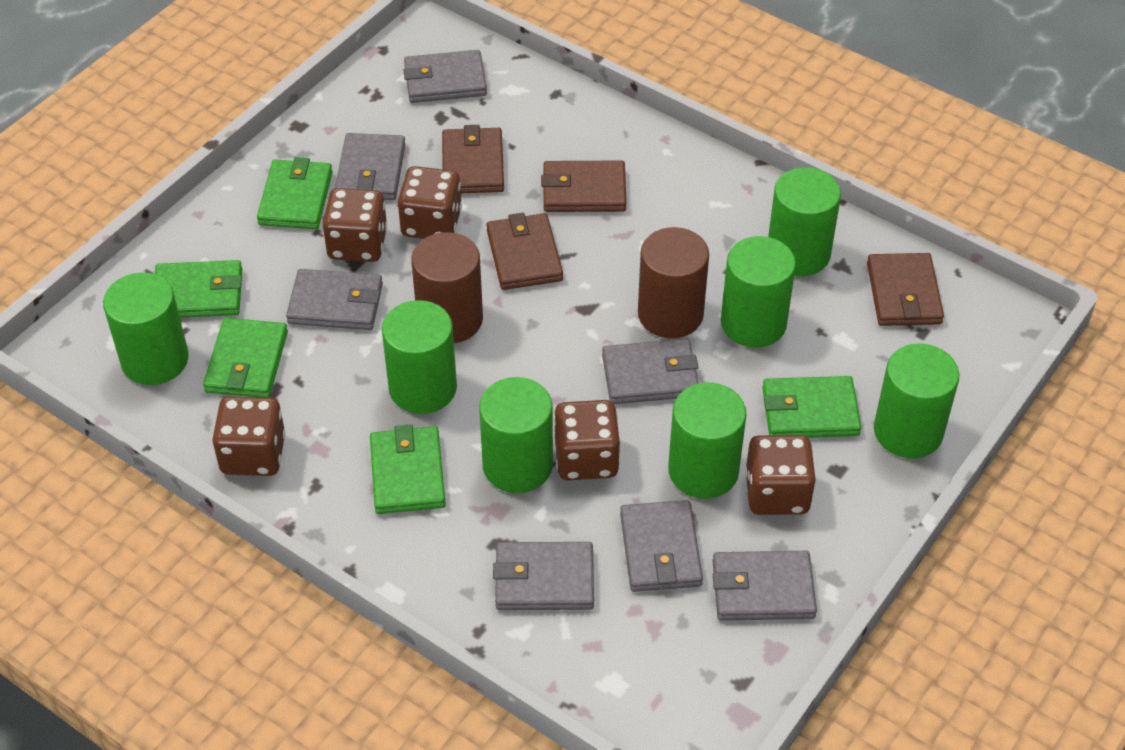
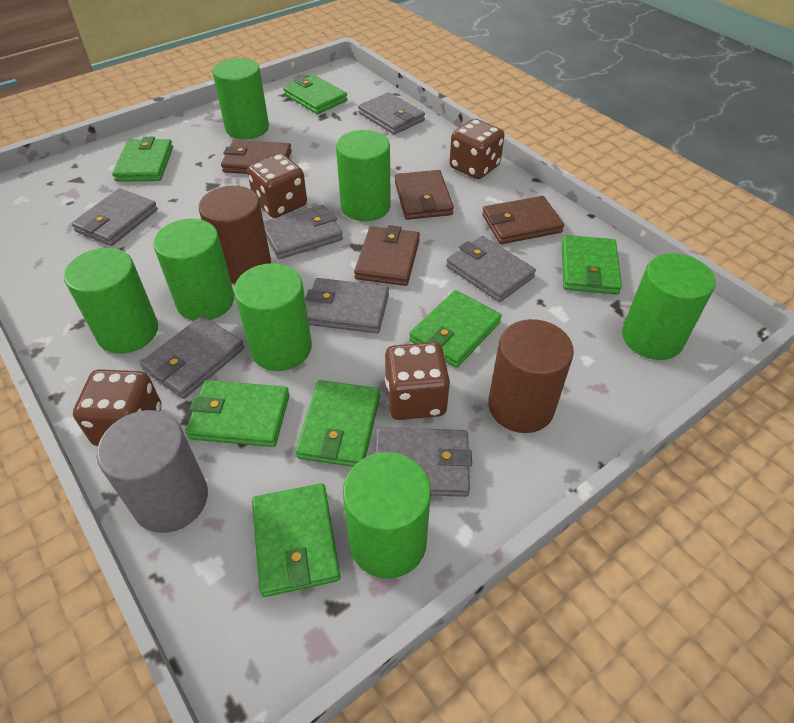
brown dice: [212,396,285,476] [323,188,387,262] [398,166,462,239] [554,400,620,480] [745,435,816,515] = 5 -> [73,369,161,446] [247,153,307,218] [385,342,450,420] [449,119,505,179] = 4
green wallet: [155,260,242,318] [203,318,288,398] [257,157,333,229] [370,424,446,514] [762,376,861,438] = 5 -> [112,137,173,182] [185,380,290,447] [252,483,340,597] [283,75,348,114] [295,380,380,467] [409,290,502,368] [561,235,622,295] = 7
grey cylinder: none = 0 -> [97,410,208,533] = 1

